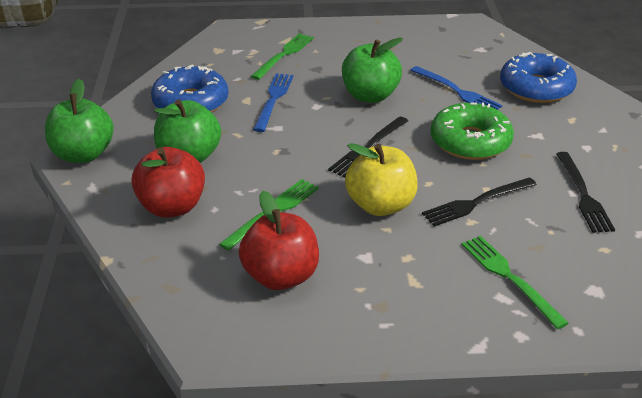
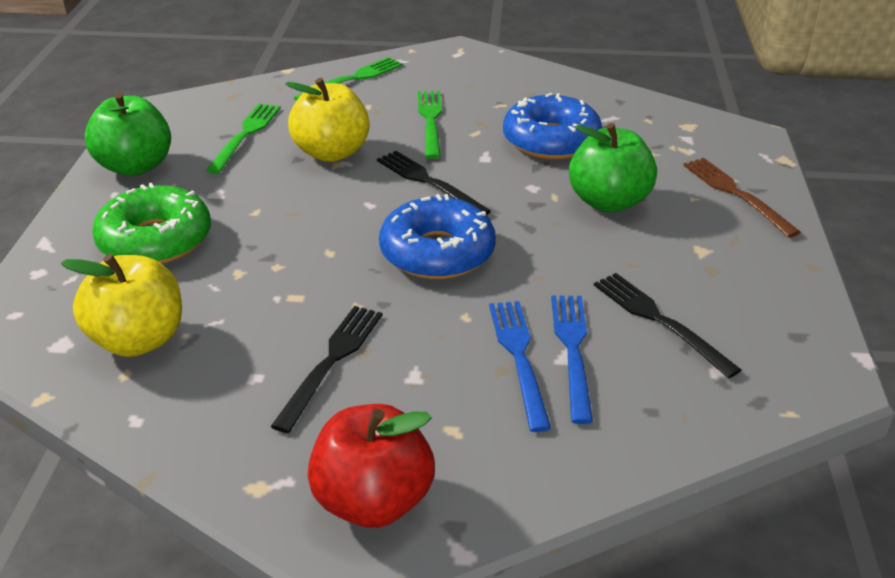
brown fork: none = 0 -> [683,158,801,238] = 1
green apple: [45,79,114,163] [154,99,221,163] [342,38,403,103] = 3 -> [85,92,171,176] [569,123,657,213] = 2
red apple: [131,147,205,218] [239,191,319,290] = 2 -> [308,404,435,528] = 1
yellow apple: [345,143,418,216] = 1 -> [61,254,182,357] [285,78,370,162] = 2

